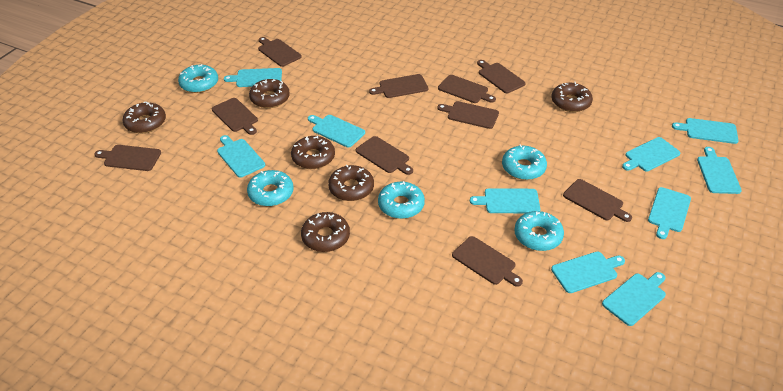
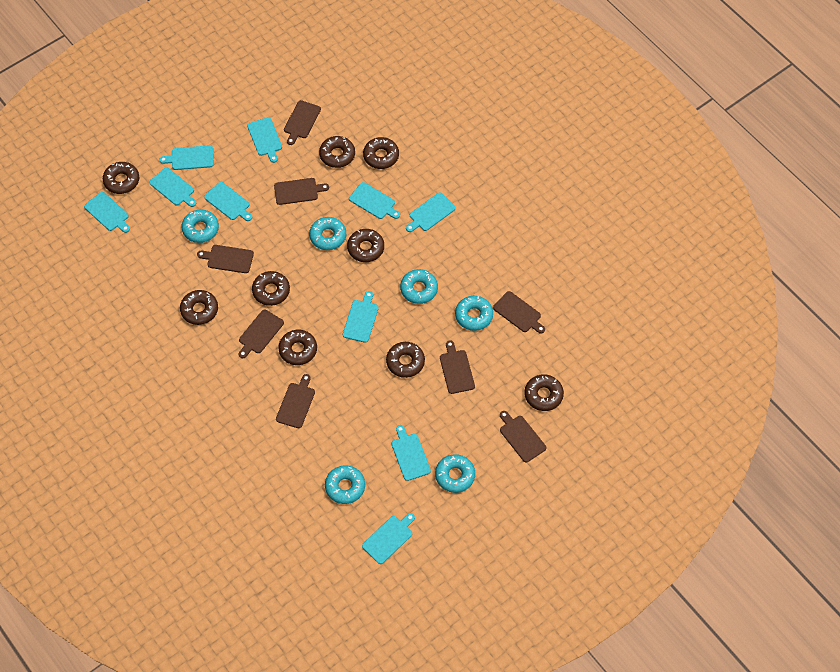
brown cutting board: [94,145,161,171] [212,98,258,135] [258,37,302,67] [356,136,413,175] [369,74,429,98] [437,101,499,129] [438,75,496,103] [452,236,523,287] [477,60,526,93] [563,179,632,222] = 10 -> [197,245,254,273] [239,310,284,358] [274,178,329,205] [276,374,315,428] [284,100,321,145] [440,340,475,394] [493,291,545,334] [500,411,546,462] = 8
brown donut: [122,102,166,133] [249,79,290,108] [291,136,335,169] [301,212,350,252] [328,165,374,201] [551,82,593,112] = 6 -> [103,162,139,194] [180,290,218,325] [252,271,290,306] [278,330,317,365] [319,136,355,168] [347,229,384,262] [363,137,399,169] [386,342,425,378] [524,374,564,411] = 9
turquoise donut: [178,64,218,93] [247,170,294,206] [378,181,425,219] [502,145,547,180] [514,211,564,251] = 5 -> [182,209,219,243] [309,217,346,250] [325,465,365,504] [400,269,438,304] [435,454,475,493] [455,296,493,331] = 6

